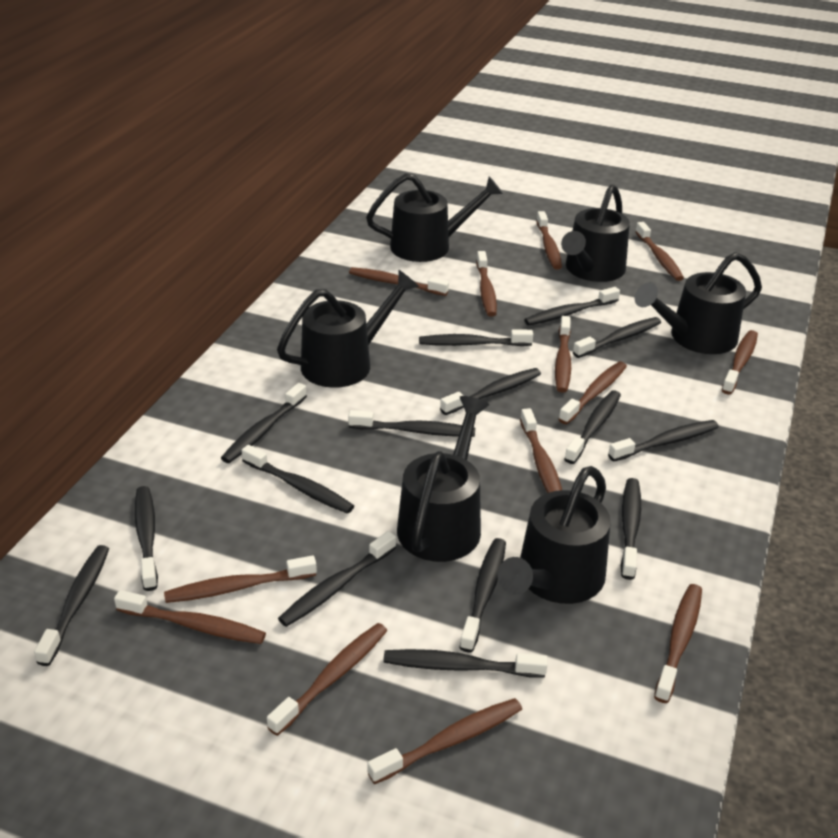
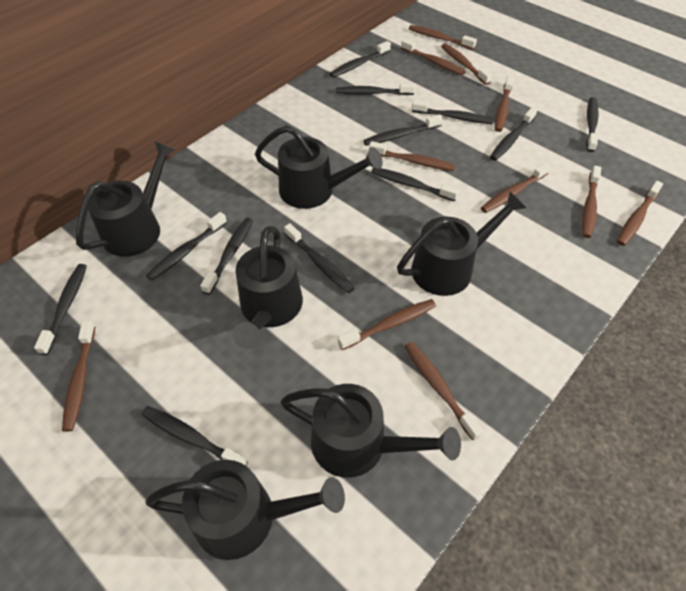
black toothbrush: [34,545,109,666] [135,486,158,591] [221,383,307,463] [242,445,354,514] [278,531,396,627] [348,410,475,437] [383,649,547,678] [419,330,533,346] [440,368,541,415] [459,538,506,653] [524,287,620,325] [564,390,621,464] [573,317,661,358] [608,420,719,461] [621,478,641,580] = 15 -> [34,264,87,355] [141,406,248,466] [146,212,227,281] [200,218,253,295] [284,223,355,293] [330,41,391,77] [336,83,415,95] [364,114,443,146] [371,167,459,202] [412,100,493,124] [490,107,537,161] [586,97,599,152] = 12
brown toothbrush: [114,590,266,644] [164,556,317,603] [267,623,387,736] [349,267,449,296] [367,698,522,784] [476,251,497,316] [520,408,562,493] [536,211,562,270] [555,316,571,393] [559,362,627,424] [635,222,684,281] [654,584,702,703] [722,330,758,394] = 13 -> [62,321,95,432] [338,299,436,350] [369,141,455,171] [401,39,466,75] [404,342,483,440] [409,25,477,50] [441,43,492,85] [481,163,551,213] [495,75,514,132] [582,166,601,238] [617,181,663,246] = 11

